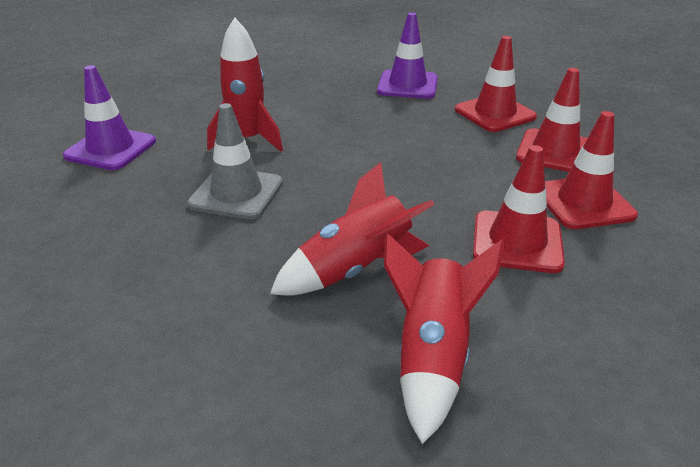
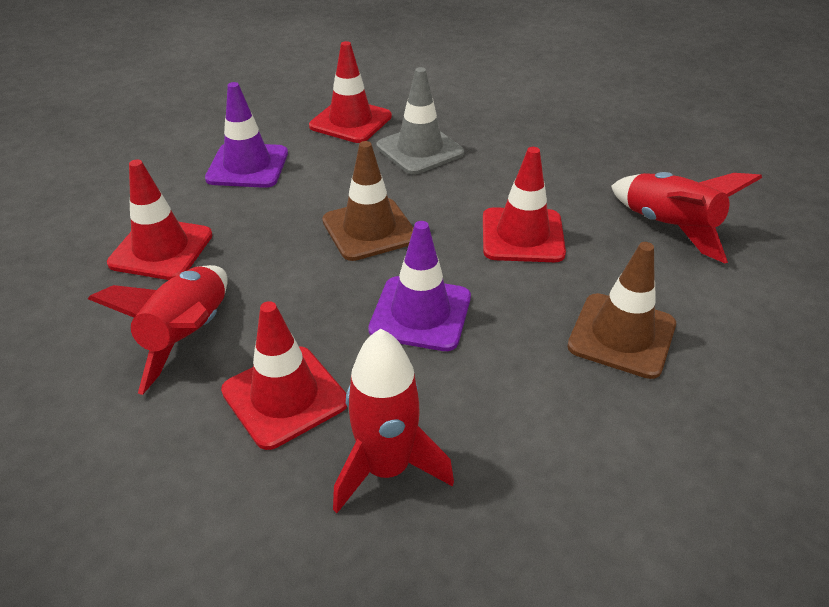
brown traffic cone: none = 0 -> [322,141,414,261] [567,242,676,379] = 2

